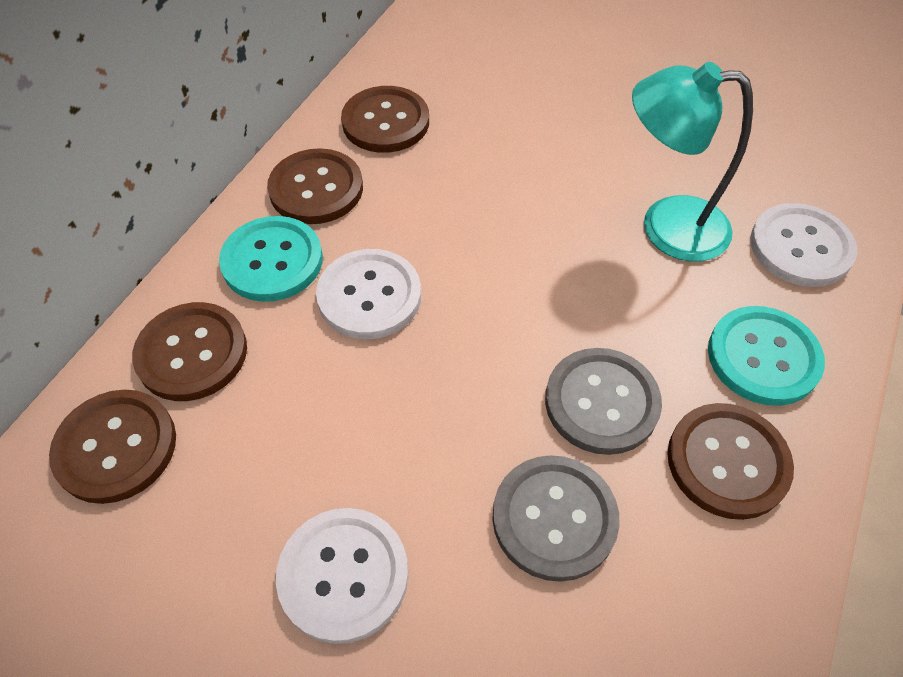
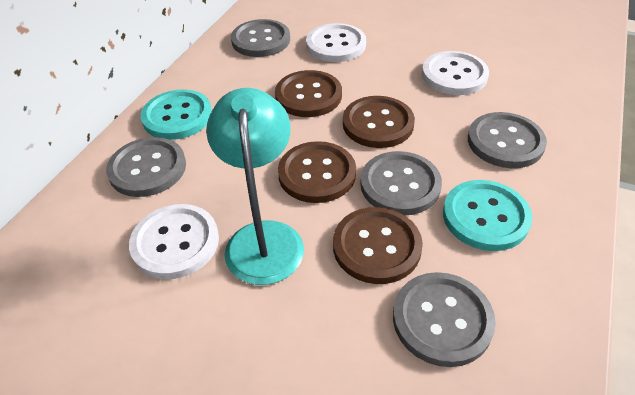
brown button: [49,390,176,504] [132,302,247,401] [267,148,363,224] [341,86,429,153] [667,403,794,520] = 5 -> [275,70,342,117] [278,141,356,203] [333,207,423,284] [343,96,415,148] = 4
grey button: [492,455,620,582] [545,348,662,455] = 2 -> [106,137,186,197] [231,19,290,57] [360,151,442,215] [393,272,496,367] [468,112,547,168] = 5

